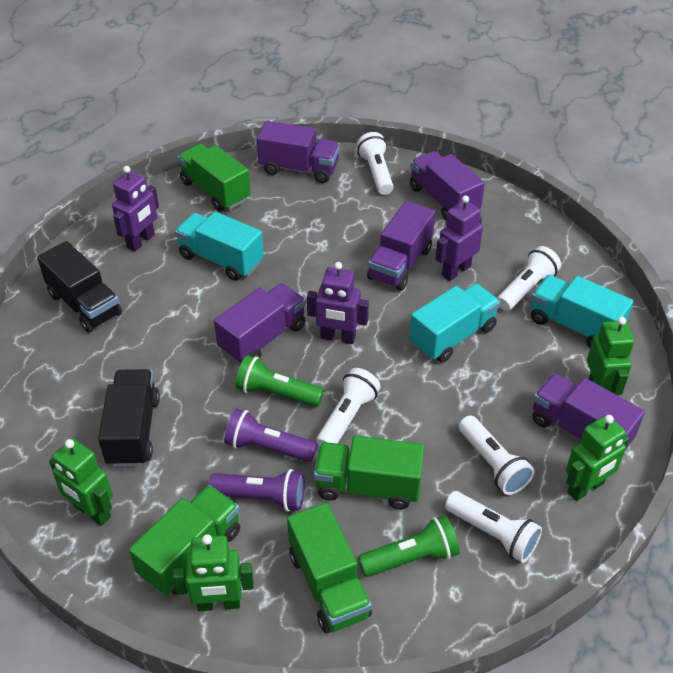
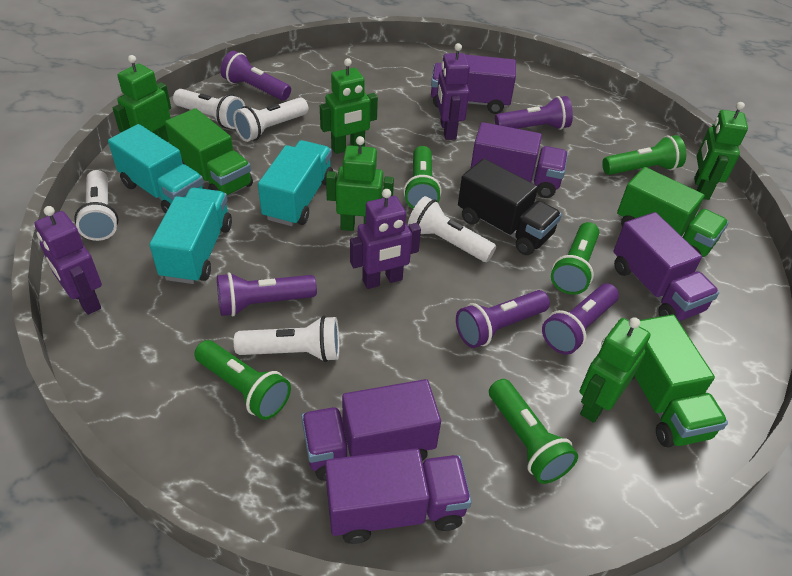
black truck: [37,241,122,332] [98,369,160,467] = 2 -> [458,159,562,255] = 1
green flashlight: [235,355,324,407] [358,515,460,577] = 2 -> [194,340,291,420] [404,146,441,209] [489,379,578,484] [551,222,599,295] [602,135,686,175] = 5
green robot: [49,439,113,526] [173,534,254,611] [566,415,630,501] [587,317,634,395] = 4 -> [113,55,171,142] [320,58,378,154] [326,136,394,231] [580,317,651,423] [694,102,748,200] = 5
green truck: [129,485,240,596] [178,144,251,211] [287,503,372,633] [314,436,424,509] = 4 -> [165,108,253,196] [617,167,729,257] [633,315,728,448] = 3
purple flashlight: [209,469,305,512] [224,408,317,462] = 2 -> [217,272,317,316] [220,51,291,101] [456,290,550,348] [495,96,573,130] [542,283,619,355] = 5

